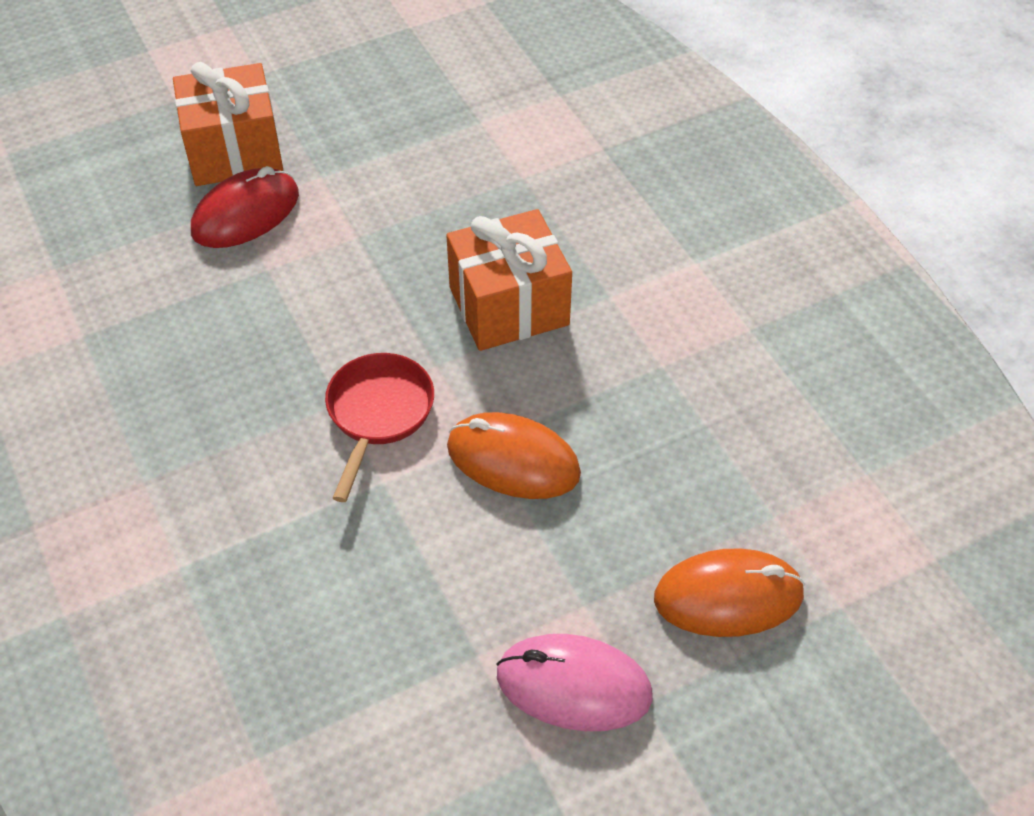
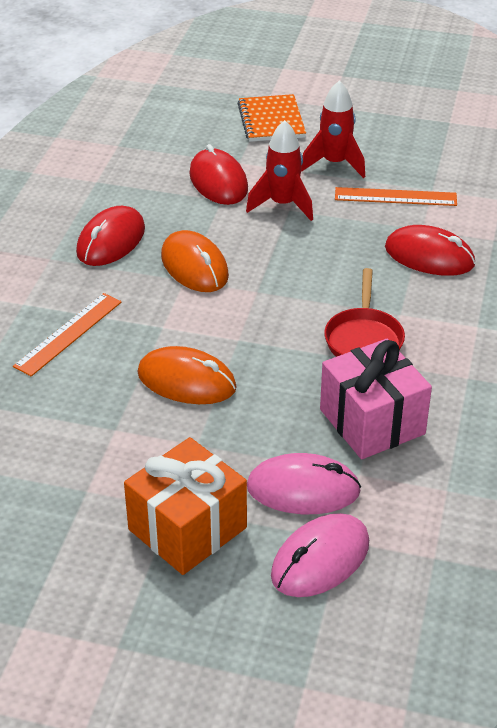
orange gift: [173,62,283,186] [446,209,572,351] = 2 -> [124,437,247,575] = 1
orange notebook: none = 0 -> [237,94,306,142] = 1
orange ruler: none = 0 -> [13,293,122,377] [335,187,457,206] = 2
pink gift: none = 0 -> [320,339,432,459] = 1
pink mouse: [496,634,653,731] = 1 -> [247,453,361,514] [271,513,369,597] = 2
red mouse: [191,166,299,248] = 1 -> [76,206,145,266] [189,144,248,205] [385,225,475,276] = 3
red rocket: none = 0 -> [246,120,313,221] [301,81,365,178] = 2

